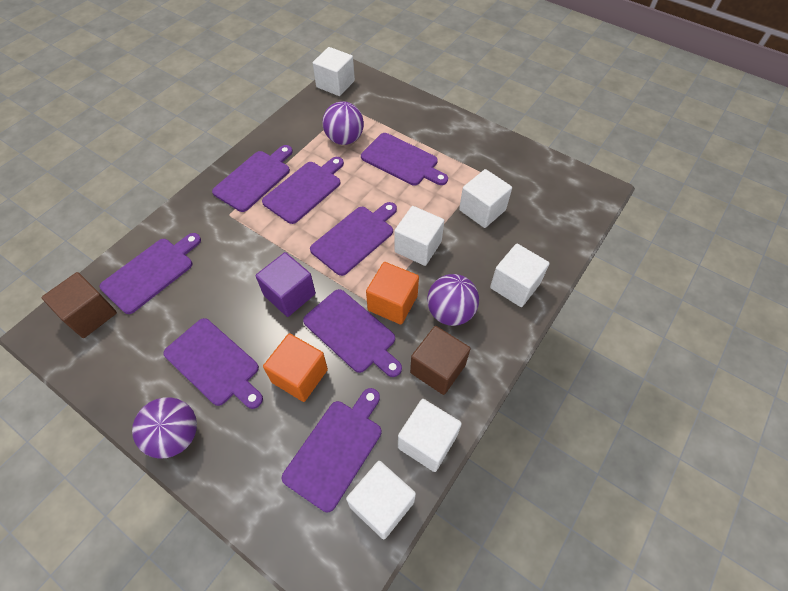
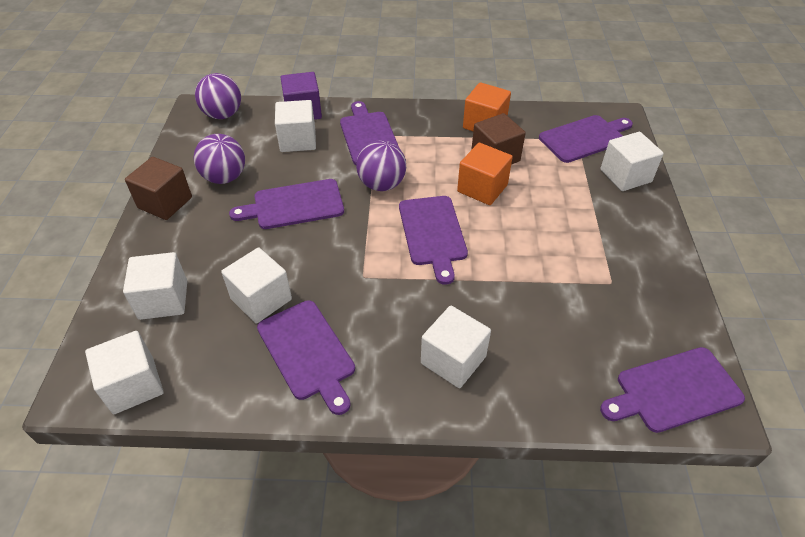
purple cutting board: [100,233,201,314] [163,318,263,409] [212,145,293,212] [262,157,344,224] [282,388,381,512] [303,289,402,377] [310,202,397,276] [361,133,448,186] = 8 -> [229,179,344,229] [257,300,355,415] [340,101,399,165] [399,196,468,285] [539,115,633,163] [600,347,745,433] = 6

